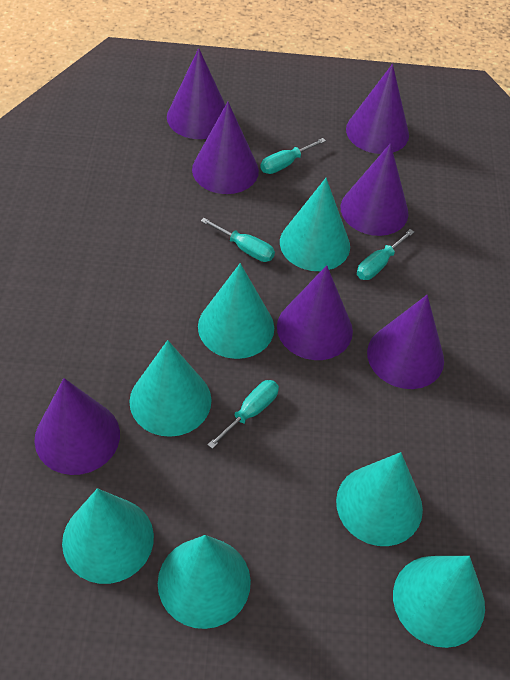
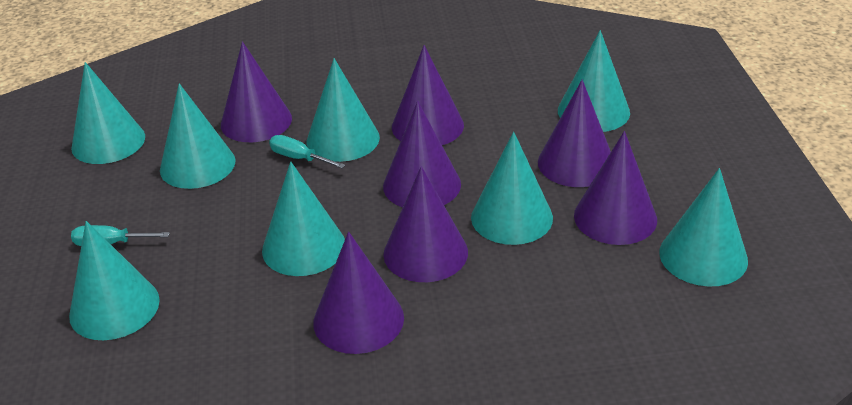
turquoise cone: [62,488,154,584] [129,340,211,437] [158,535,251,629] [198,263,274,359] [280,178,350,271] [336,452,423,546] [393,556,485,648] = 7 -> [69,221,160,340] [71,62,145,164] [160,83,236,189] [262,161,345,276] [307,58,380,162] [471,132,553,245] [558,30,630,132] [659,168,748,287] = 8
turquoise screwdriver: [201,218,275,262] [208,380,279,449] [260,138,326,174] [357,229,414,280] = 4 -> [71,225,170,246] [269,135,346,168] = 2

